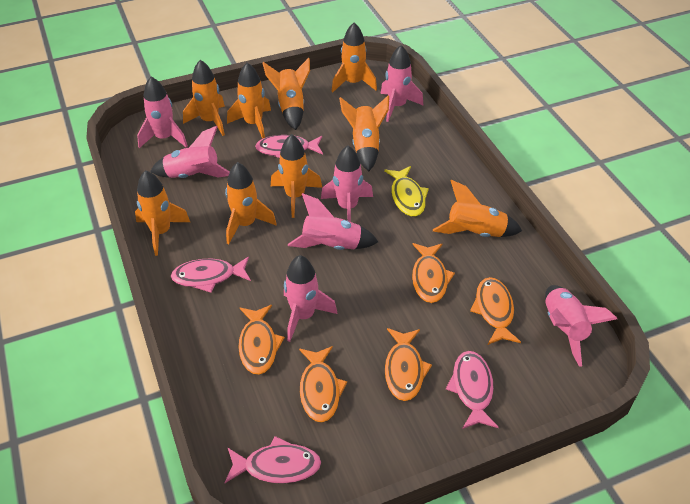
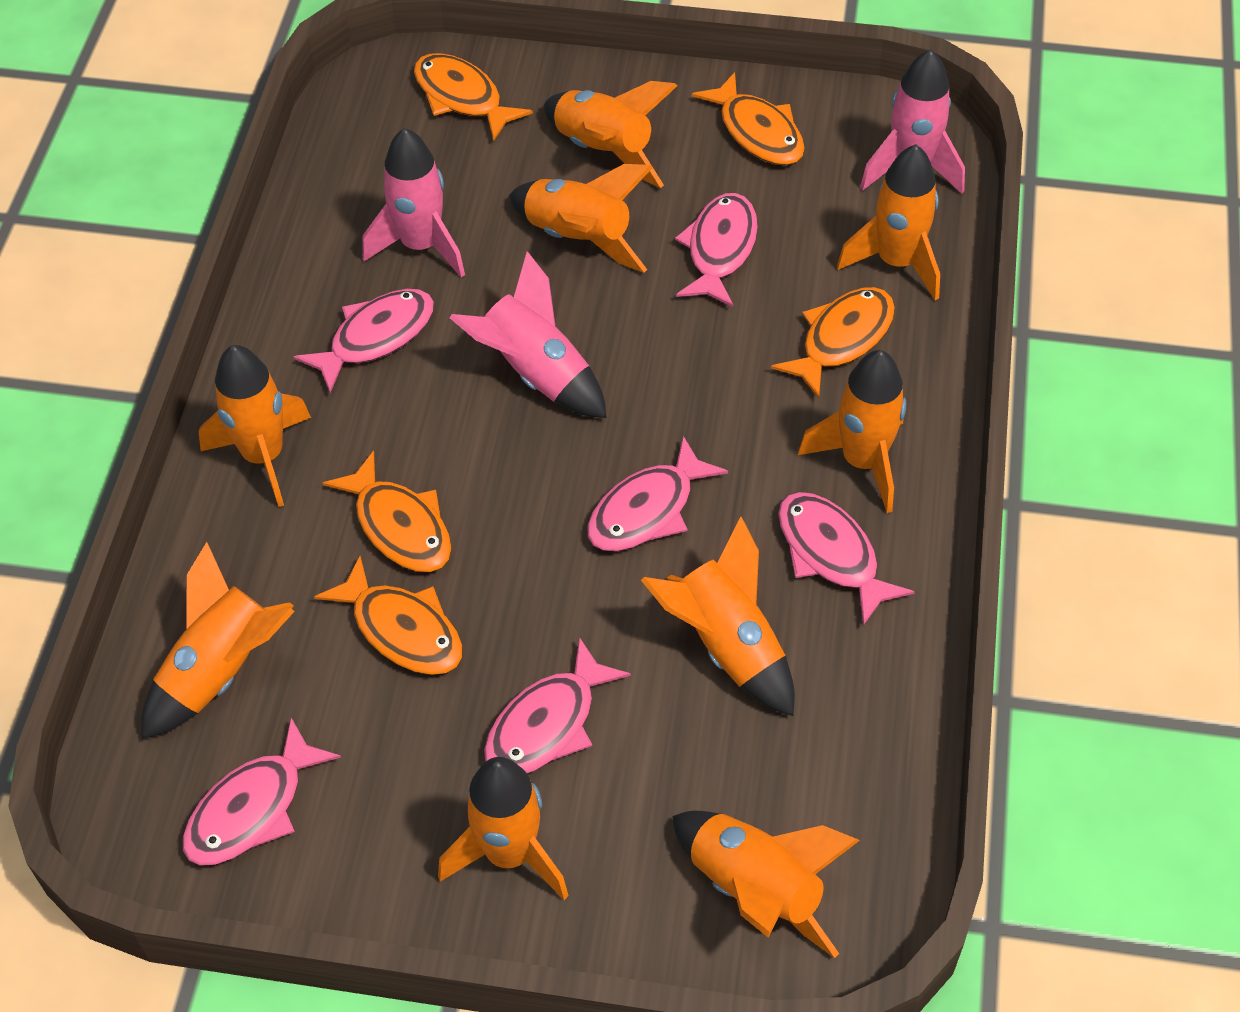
pink fish: [171,257,251,293] [224,436,321,484] [255,135,323,158] [446,351,499,429] = 4 -> [183,718,341,866] [293,289,434,393] [484,637,631,773] [587,436,728,551] [675,193,758,307] [778,492,915,626] = 6
pink rocket: [137,77,188,148] [150,126,230,178] [284,255,337,342] [288,193,378,250] [321,146,373,222] [380,45,424,122] [545,285,617,367] = 7 -> [362,128,465,278] [449,251,607,418] [860,49,965,194] = 3
yellow fish: [384,166,429,217] = 1 -> none = 0

